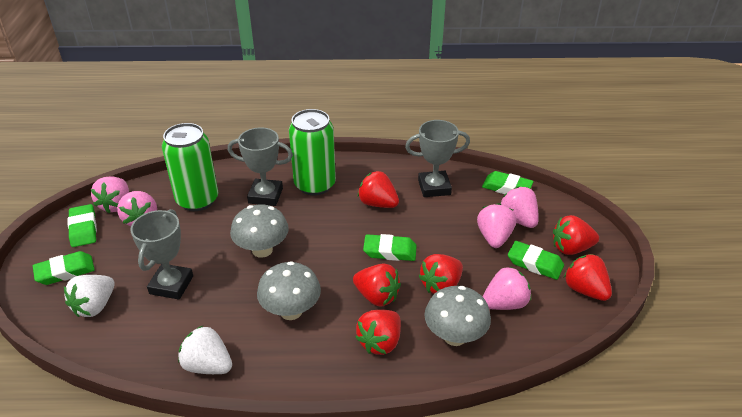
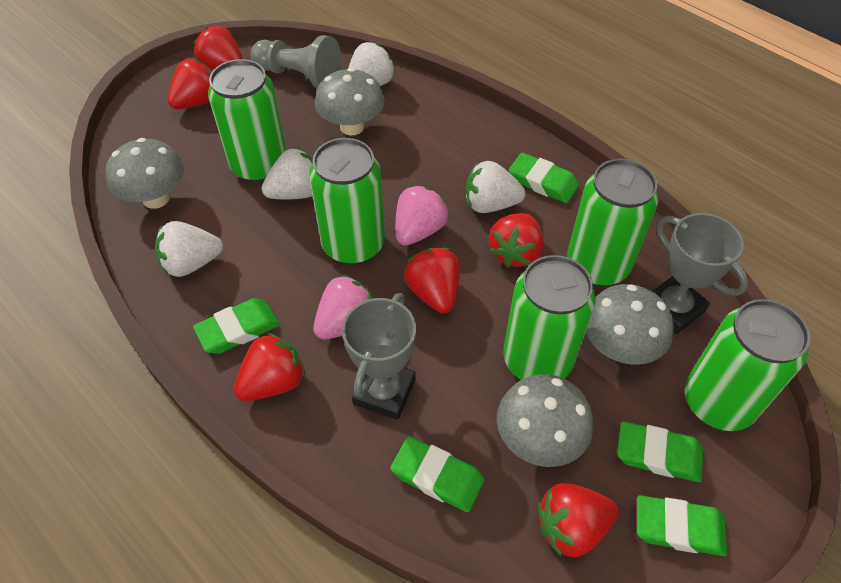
green can: [162,123,218,211] [289,109,336,196] = 2 -> [208,59,286,182] [309,138,385,265] [503,255,596,380] [567,159,658,286] [684,299,810,431] = 5
grey mushroom: [230,205,289,258] [257,261,321,320] [424,286,491,346] = 3 -> [106,138,184,209] [315,68,385,136] [497,374,594,467] [586,284,674,365] = 4
grey pawn: none = 0 -> [250,35,341,88] = 1
grey trophy: [130,209,193,300] [228,127,293,206] [405,120,470,197] = 3 -> [342,293,416,420] [652,213,748,334] = 2
pink strawberry: [91,176,129,213] [117,191,157,226] [477,203,516,248] [483,267,531,310] [500,186,539,228] = 5 -> [313,274,374,339] [395,185,449,246] = 2
white strawberry: [64,275,115,317] [178,326,232,374] = 2 -> [155,221,223,277] [261,147,313,199] [348,42,395,86] [465,161,526,213] = 4

